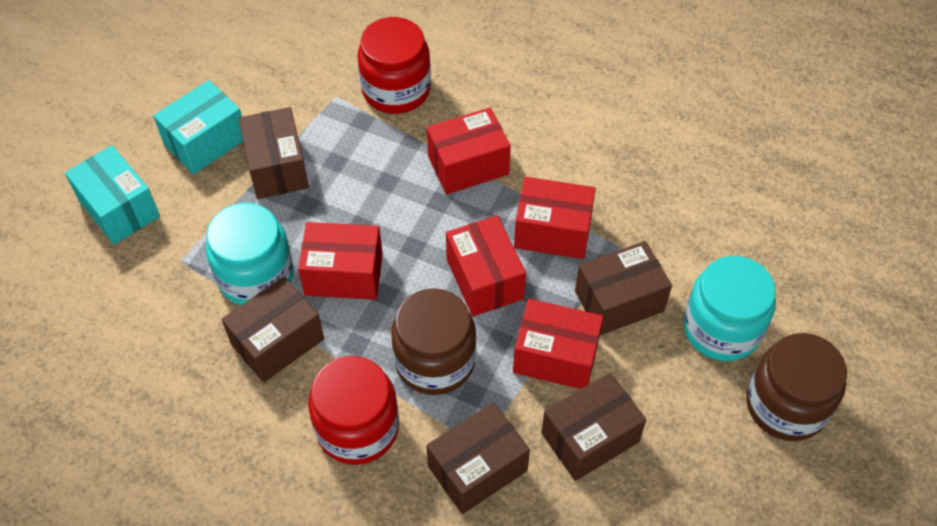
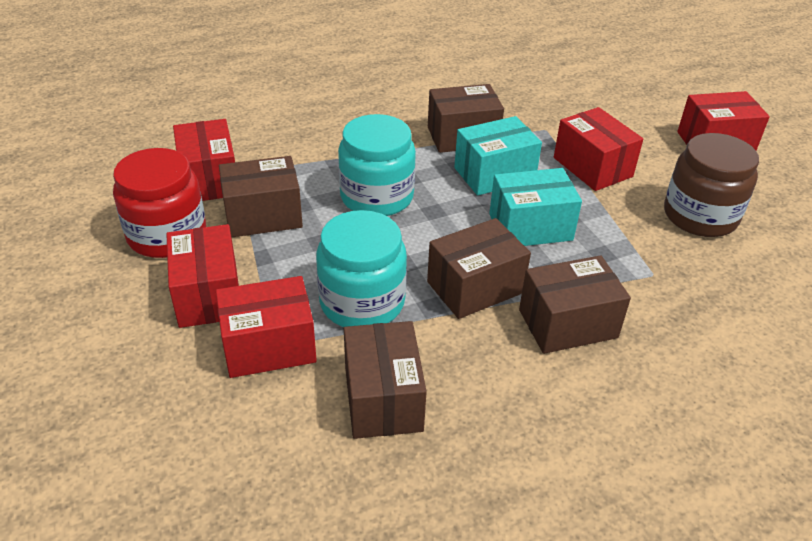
brown jar: [391,288,476,395] [746,333,847,441] = 2 -> [664,133,759,237] = 1
red jar: [308,356,399,465] [358,17,431,114] = 2 -> [113,148,206,258] = 1

